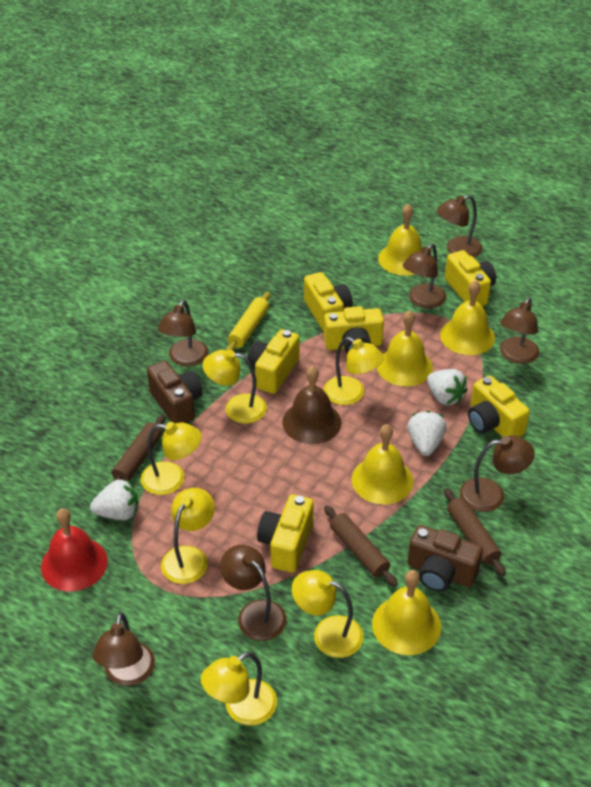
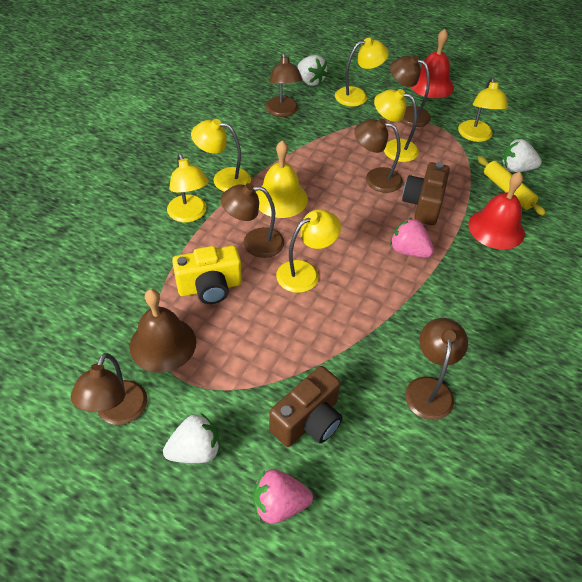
brown lamp: [93,613,155,686] [158,300,208,366] [220,545,287,641] [403,243,446,308] [437,195,482,258] [460,435,535,512] [500,297,539,364] = 7 -> [71,353,147,425] [221,183,284,258] [265,53,303,117] [354,118,403,193] [390,55,431,127] [405,318,468,420] = 6
brown rolling pin: [109,415,165,484] [324,505,398,587] [444,488,506,576] = 3 -> none = 0
pink strawberry: none = 0 -> [253,469,313,524] [390,218,434,258] = 2
red bell: [41,508,108,591] = 1 -> [411,29,454,98] [468,172,525,249] = 2
yellow bell: [352,424,413,504] [372,570,441,655] [377,310,433,386] [378,204,422,276] [440,280,495,355] = 5 -> [256,140,308,218] = 1
yellow camera: [247,329,299,394] [257,494,314,573] [304,272,353,332] [324,306,384,354] [445,250,496,306] [468,375,530,437] = 6 -> [172,245,242,304] = 1

